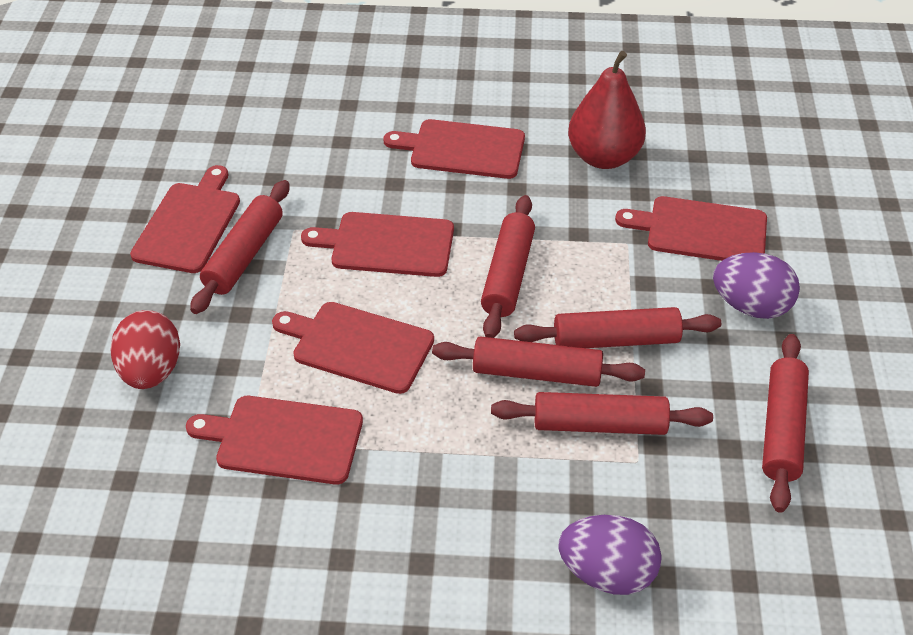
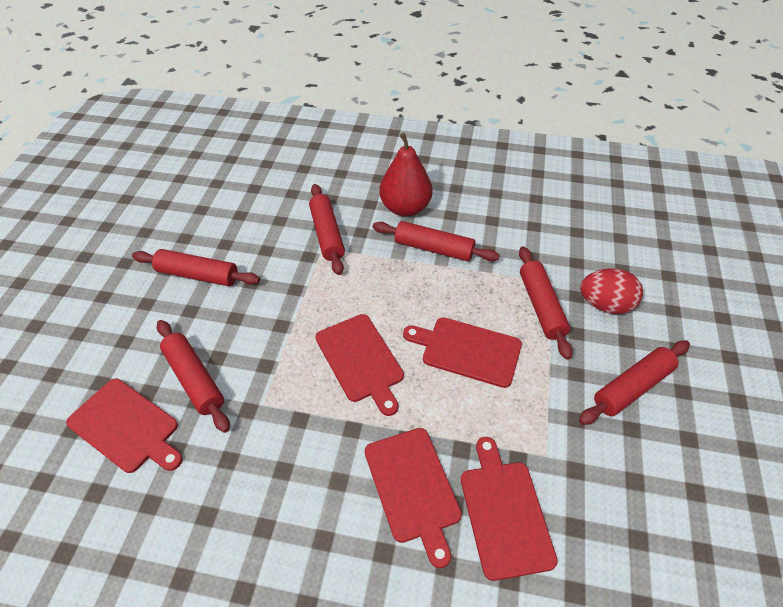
purple egg: [558,515,662,595] [713,252,800,319] = 2 -> none = 0
red cutting board: [130,165,240,273] [186,396,363,485] [272,302,434,394] [301,212,454,277] [384,119,525,179] [615,196,767,261] = 6 -> [66,379,183,473] [316,314,404,416] [365,428,462,568] [403,317,522,388] [461,437,558,581] = 5

